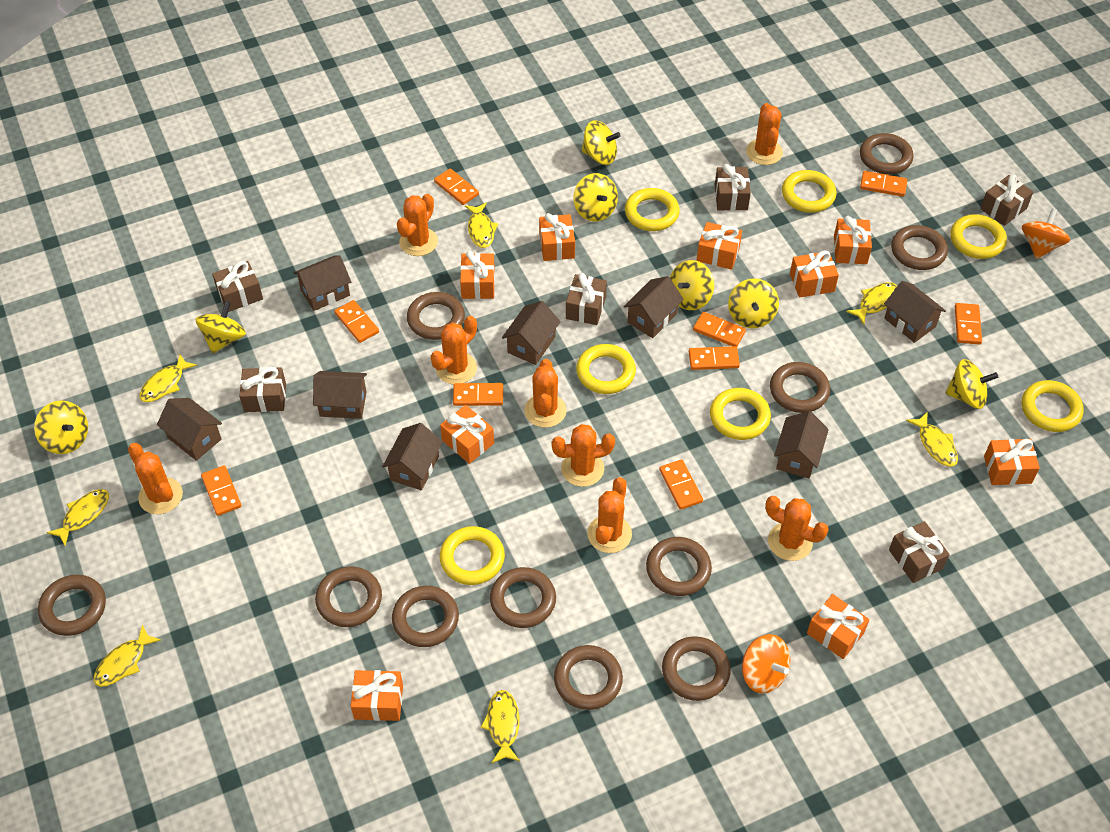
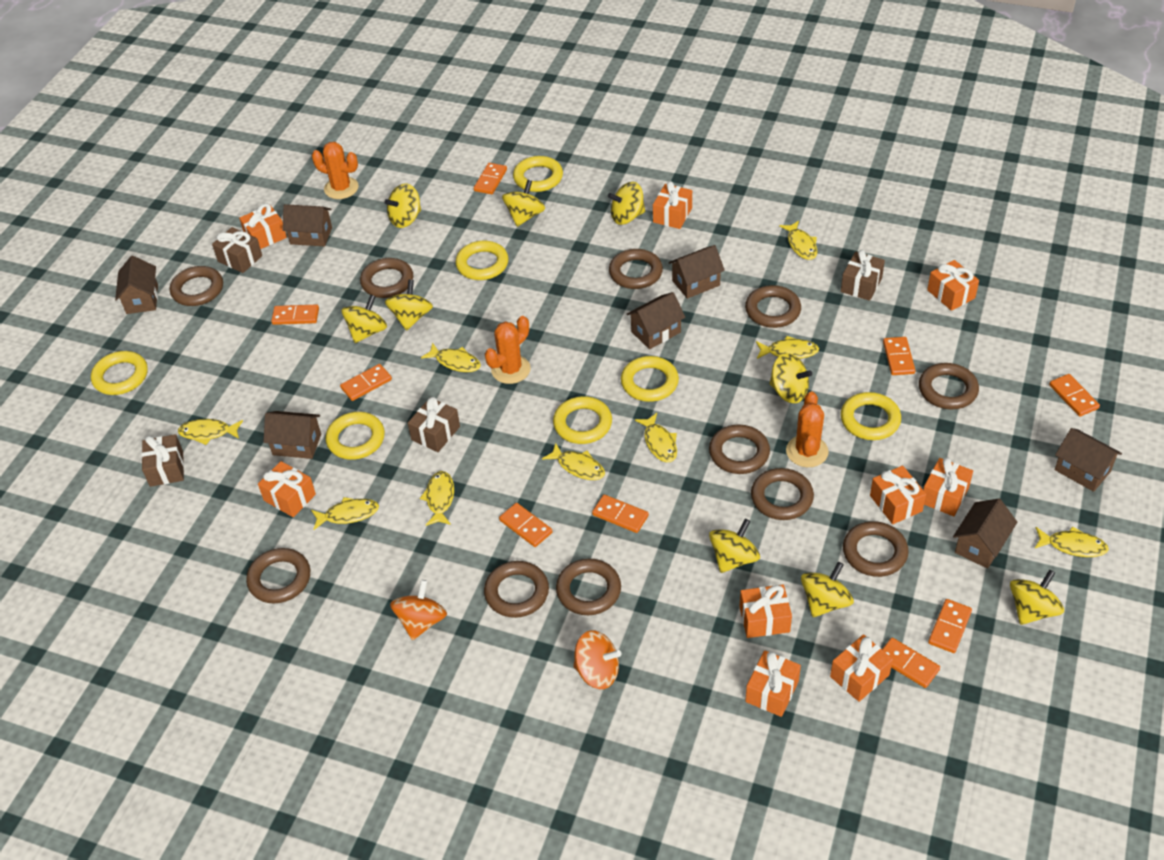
brown gift: [212,261,263,312] [239,367,286,412] [566,273,607,325] [715,164,751,211] [889,521,950,583] [980,174,1033,226] = 6 -> [142,434,184,487] [212,227,262,273] [408,397,460,452] [841,250,885,301] = 4
brown house: [157,398,222,461] [293,255,351,311] [313,371,367,419] [382,423,443,490] [502,301,561,365] [624,276,684,338] [774,411,829,479] [884,281,946,343] = 8 -> [115,256,158,314] [263,411,321,459] [282,204,332,246] [627,292,685,349] [668,245,725,299] [953,498,1017,569] [1055,428,1122,492] = 7
orange cactus: [128,443,183,514] [397,194,438,256] [431,316,477,384] [524,359,567,428] [552,424,615,487] [587,477,632,553] [746,103,783,165] [765,496,829,561] = 8 -> [312,142,359,199] [485,316,531,384] [786,392,829,467] = 3
yellow fish: [47,489,109,546] [93,625,161,687] [139,354,197,402] [465,203,498,248] [481,690,520,764] [846,282,897,324] [906,412,958,467] = 7 -> [178,419,243,445] [311,497,379,530] [420,471,454,526] [421,343,481,372] [542,443,605,480] [635,413,677,462] [756,336,819,359] [779,221,817,260] [1035,526,1109,557] = 9
yellow spinning top: [34,401,88,454] [196,301,246,353] [573,173,618,221] [581,120,621,165] [670,260,714,310] [728,278,779,328] [945,359,998,409] = 7 -> [342,295,387,343] [385,183,421,228] [385,280,433,331] [502,180,545,227] [608,182,645,225] [709,519,760,573] [769,353,812,403] [801,562,854,617] [1010,570,1064,625] = 9

